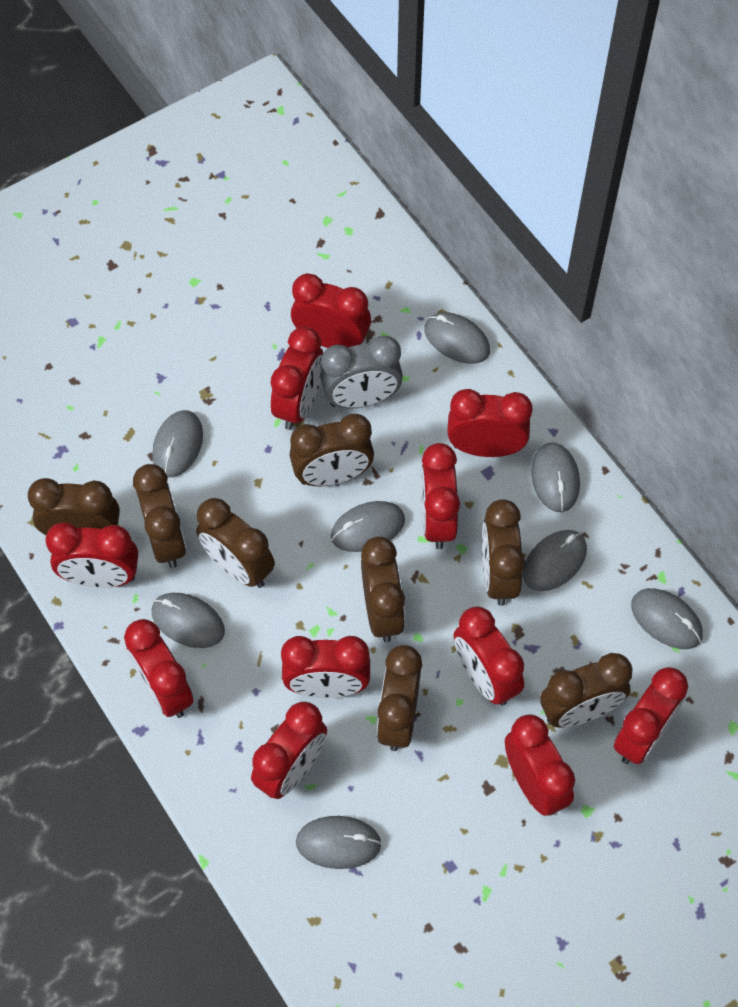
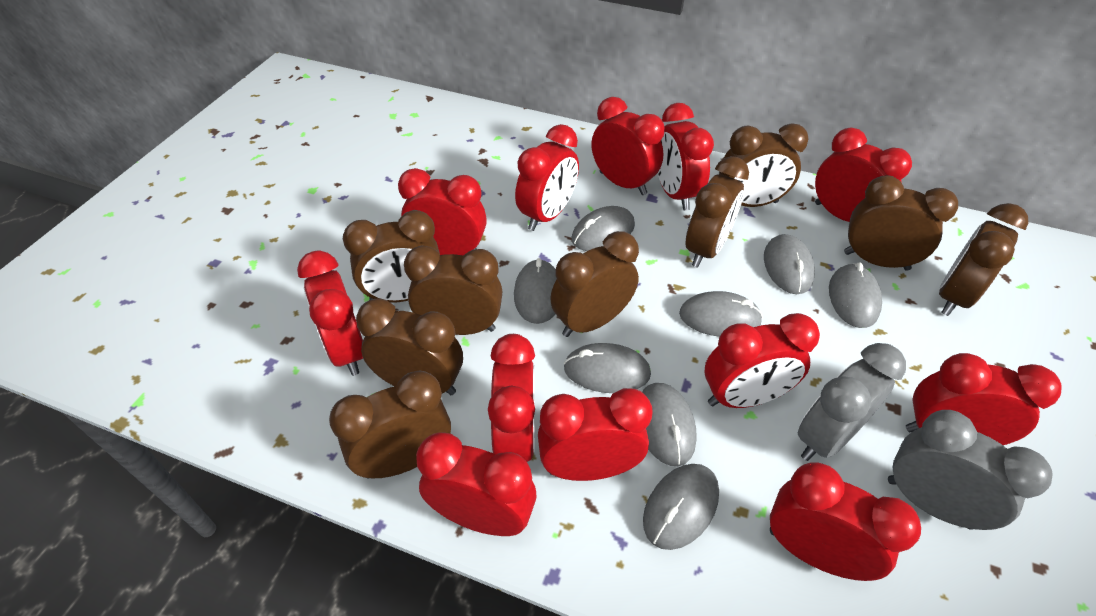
brown clock: [28,478,120,535] [133,464,186,568] [196,498,275,588] [289,414,374,486] [361,537,405,642] [377,645,422,751] [482,499,525,606] [540,653,632,728] = 8 -> [329,371,451,478] [343,210,440,302] [356,299,463,395] [404,245,502,335] [550,231,639,337] [686,156,749,268] [719,123,809,207] [844,175,958,271] [939,203,1029,316] = 9
grey clock: [320,336,403,409] = 1 -> [798,343,906,461] [888,410,1052,530] = 2
red clock: [46,522,138,588] [124,619,194,718] [251,702,327,799] [271,327,323,430] [281,636,370,698] [291,273,371,348] [421,443,460,549] [447,389,533,457] [454,606,524,706] [505,714,575,816] [614,667,688,764] = 11 -> [297,250,363,376] [398,168,487,255] [416,433,537,536] [488,334,535,462] [515,124,579,231] [538,388,653,481] [591,97,665,195] [657,103,714,210] [705,313,820,408] [770,462,921,581] [815,128,912,222] [906,353,1062,445] = 12

